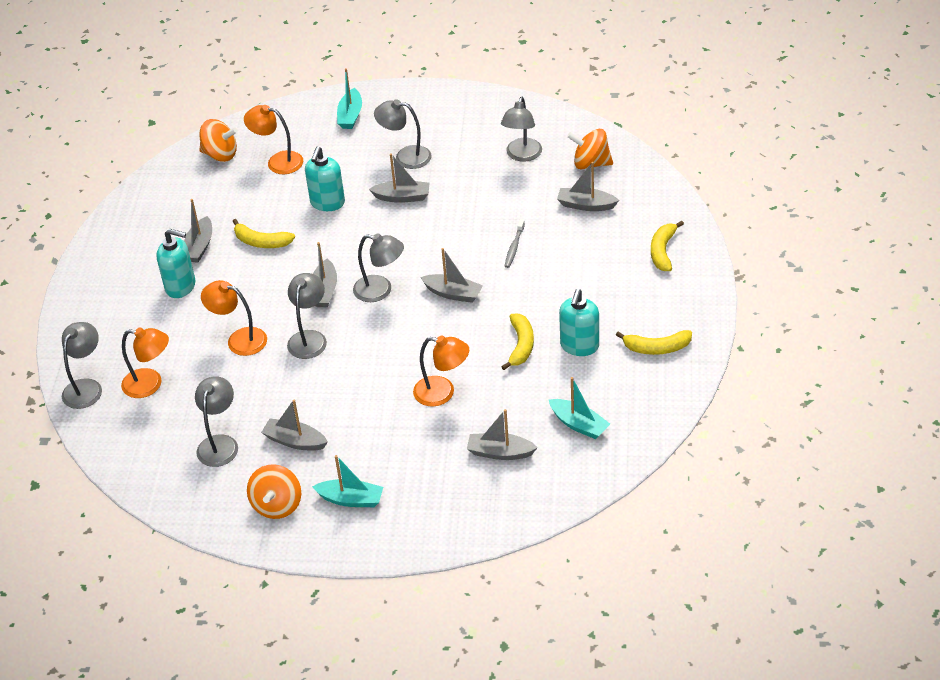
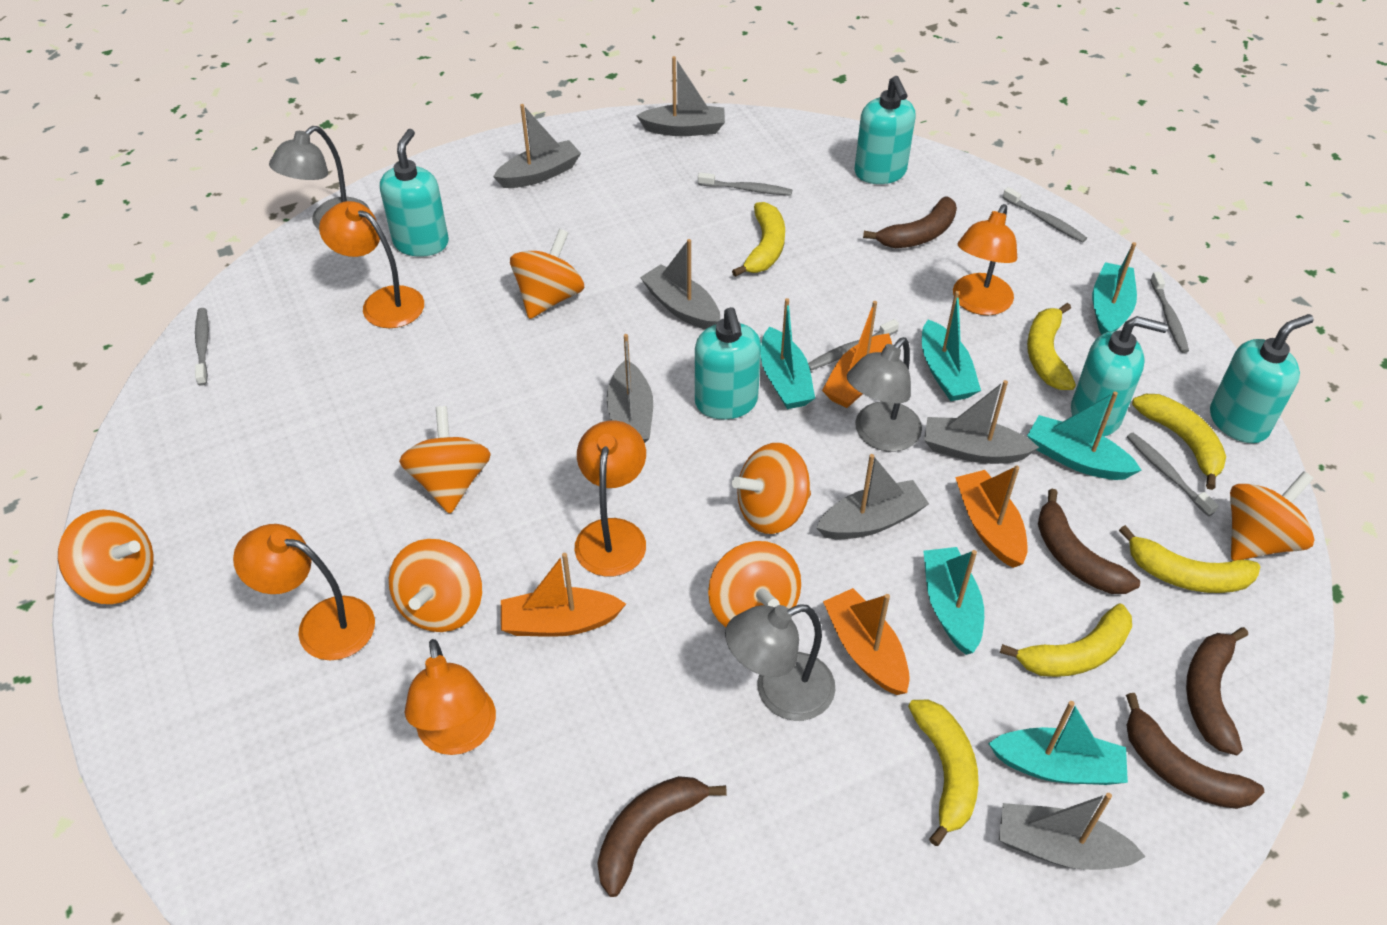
brown banana: none = 0 -> [597,776,727,897] [863,196,957,248] [1038,488,1140,594] [1126,693,1264,809] [1186,627,1248,755] = 5
grey lamp: [62,322,102,409] [195,376,238,467] [287,273,327,359] [353,233,404,302] [374,100,432,169] [501,97,542,162] = 6 -> [269,126,370,230] [725,604,835,721] [847,337,922,452] = 3
grey toothbrush: [505,219,525,268] = 1 -> [195,308,209,386] [698,172,792,196] [808,319,899,371] [1003,187,1087,243] [1127,433,1218,516] [1150,272,1189,353] = 6
orange boat: none = 0 -> [501,553,626,637] [822,301,892,408] [823,588,910,695] [955,466,1028,568] = 4
orange lamp: [121,327,169,398] [201,280,267,356] [244,105,303,174] [413,336,469,407] = 4 -> [233,524,375,661] [319,201,424,328] [404,639,496,755] [575,420,646,577] [953,204,1017,315] = 5
orange spinning top: [199,119,238,162] [247,464,301,519] [567,129,613,170] = 3 -> [58,509,153,604] [389,539,482,632] [399,406,491,514] [510,229,584,319] [708,541,801,628] [732,443,811,534] [1230,471,1315,561] = 7
turquoise boat: [312,455,383,507] [337,68,362,129] [549,377,610,439] = 3 -> [761,298,815,409] [922,291,981,401] [923,547,984,655] [988,701,1128,785] [1027,391,1141,480] [1092,242,1137,335] = 6
turquoise soap dispenser: [156,229,195,298] [305,147,345,211] [559,289,599,356] = 3 -> [380,129,449,257] [695,307,761,420] [854,76,916,184] [1071,316,1168,436] [1210,314,1314,443] = 5
yellow banana: [232,219,295,248] [501,314,534,370] [616,330,692,355] [651,221,684,271] = 4 -> [732,202,785,277] [908,700,979,846] [1000,603,1132,677] [1027,303,1076,390] [1119,525,1260,593] [1132,394,1226,490] = 6

